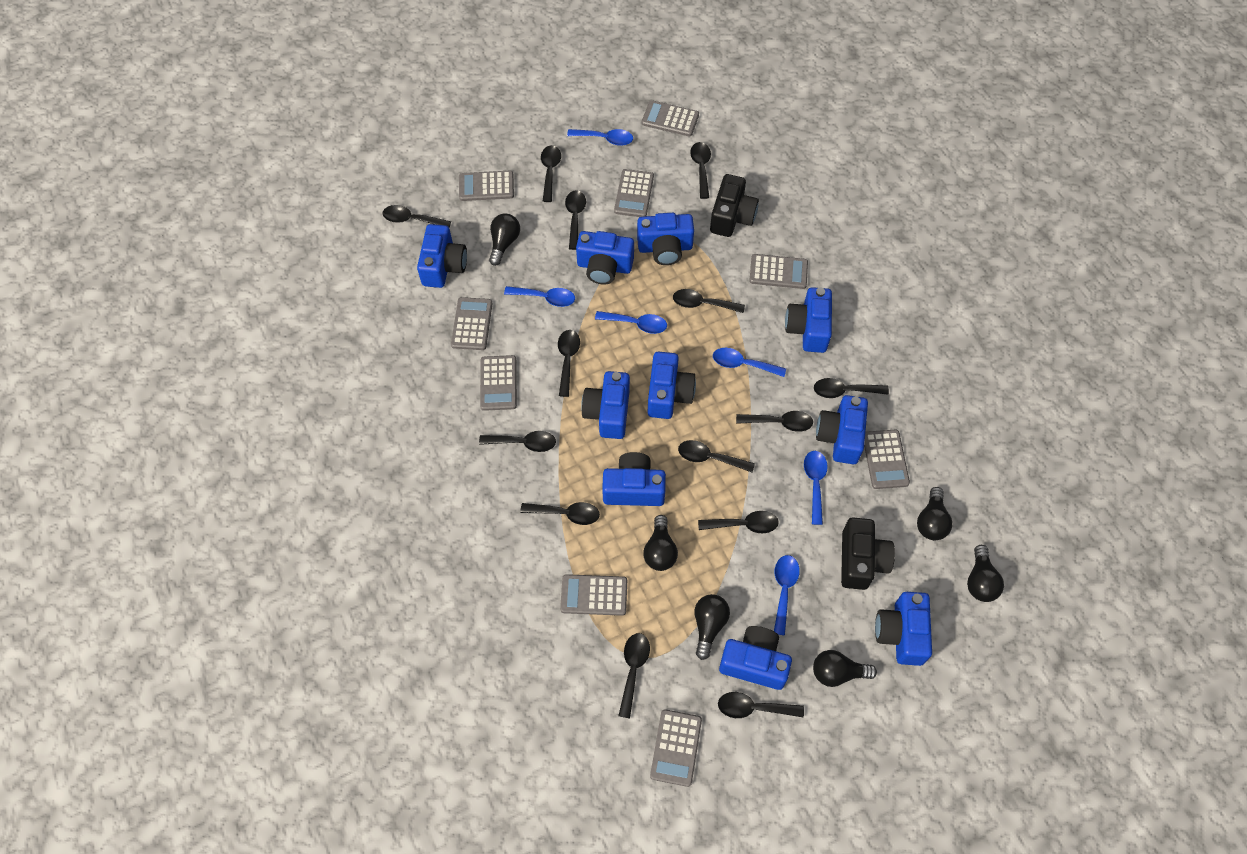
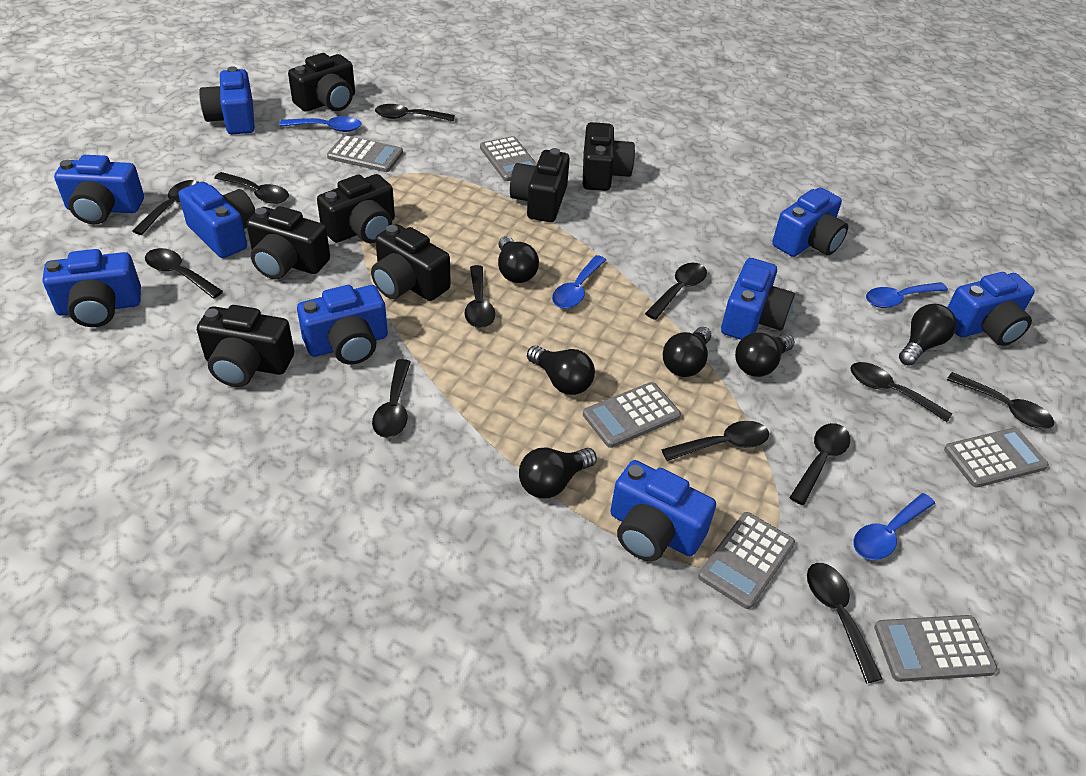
black camera: [710,174,759,237] [841,518,895,590] = 2 -> [197,305,294,387] [246,206,330,279] [288,53,355,112] [317,174,395,243] [371,224,451,301] [510,148,570,222] [583,122,635,191] = 7
black spoon: [383,205,451,228] [479,431,556,452] [520,502,600,525] [541,145,561,202] [558,330,580,397] [565,190,586,250] [618,633,650,718] [673,289,745,313] [678,440,755,472] [690,142,711,199] [698,511,779,534] [718,692,804,718] [736,411,813,432] [814,378,889,398] = 14 -> [132,180,199,235] [145,248,223,298] [214,172,289,204] [372,359,411,438] [375,104,455,121] [464,265,495,328] [645,263,707,320] [661,421,769,461] [789,423,850,505] [807,563,883,683] [850,362,952,422] [947,372,1054,429] = 12
blue camera: [417,224,467,288] [576,231,634,285] [581,371,630,439] [602,452,666,506] [637,213,694,265] [648,352,696,419] [719,626,792,690] [785,287,832,353] [816,395,868,464] [875,592,932,666] = 10 -> [42,249,141,327] [54,155,144,224] [178,182,255,258] [199,66,255,134] [297,285,388,365] [610,460,716,561] [721,258,795,340] [772,188,848,257] [947,272,1035,346] = 9
blue spoon: [504,286,575,307] [567,129,633,146] [595,311,667,334] [713,348,786,377] [774,555,800,635] [804,451,828,525] = 6 -> [280,116,362,132] [552,255,606,309] [853,493,935,560] [866,282,948,308] = 4
grey calculator: [451,297,493,350] [459,171,514,201] [480,355,517,411] [560,574,627,616] [614,169,654,217] [642,100,699,136] [650,709,702,787] [749,254,808,289] [864,430,910,489] = 9 -> [327,135,403,172] [480,136,537,181] [583,382,681,448] [698,512,795,609] [874,615,998,682] [944,428,1049,488] = 6

